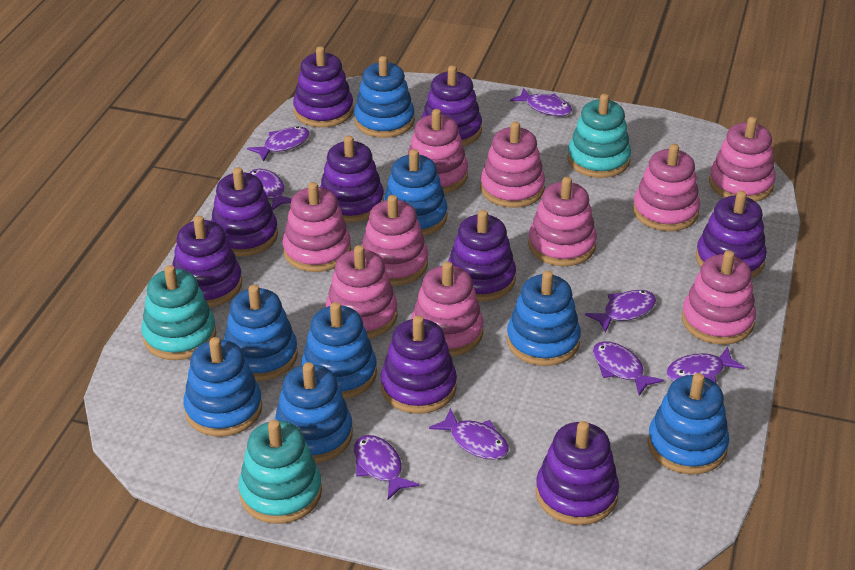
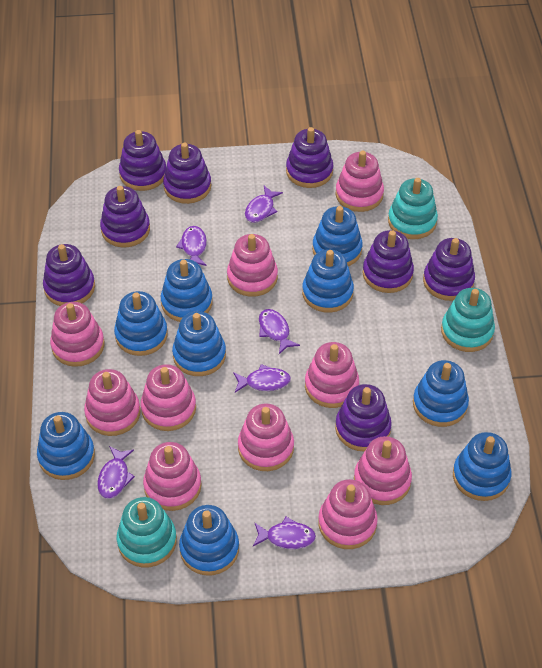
blue stacking toy: [183,337,262,437] [224,285,298,381] [274,362,353,463] [301,302,377,399] [354,56,415,138] [383,149,447,236] [507,270,581,366] [647,373,729,474] = 8 -> [37,412,95,480] [114,291,168,356] [161,259,213,322] [172,311,226,376] [179,505,239,575] [302,249,354,313] [312,206,363,266] [413,360,469,427] [453,432,511,501] = 9
purple fish: [247,126,310,162] [250,169,292,210] [354,435,419,500] [429,408,509,460] [510,88,572,116] [585,290,656,333] [593,341,664,396] [666,347,745,383] = 8 -> [97,446,135,499] [176,226,207,266] [233,364,291,393] [245,186,283,223] [253,517,316,549] [259,309,300,354] = 6
purple stacking toy: [173,216,242,307] [211,167,278,257] [293,46,353,127] [320,136,384,223] [381,316,457,414] [421,65,482,146] [448,210,516,302] [536,421,619,525] [696,191,767,278] = 9 -> [43,244,95,306] [100,186,150,248] [119,130,166,191] [163,143,211,204] [286,127,333,188] [335,384,392,452] [363,230,414,293] [423,238,475,301] = 8

